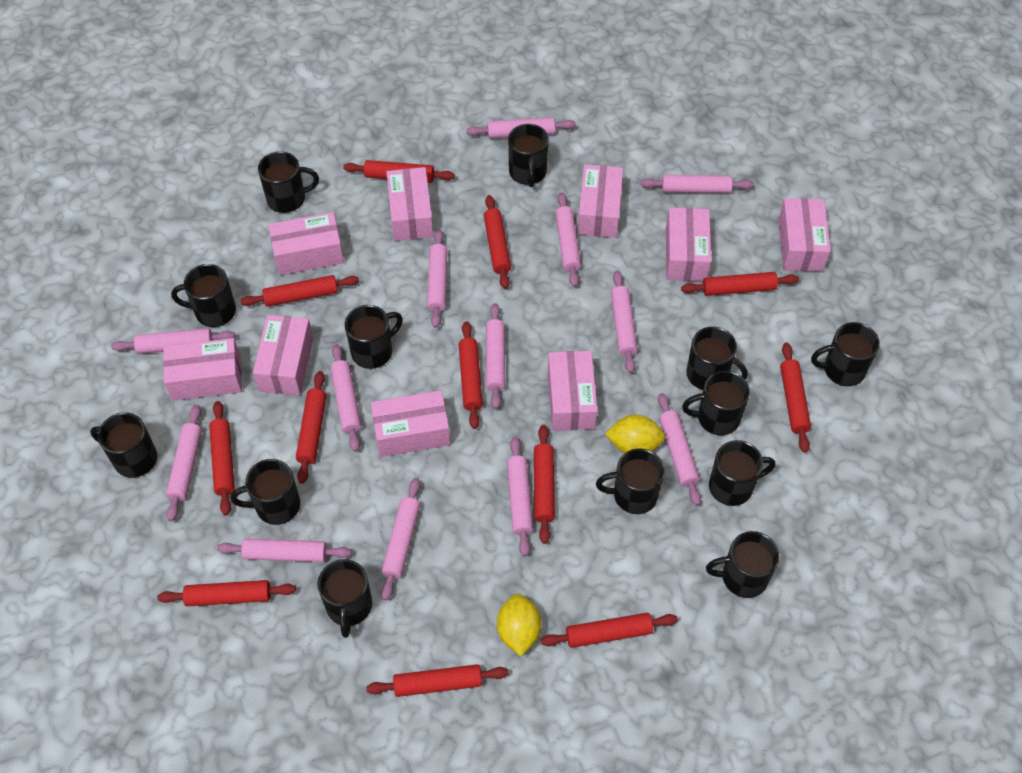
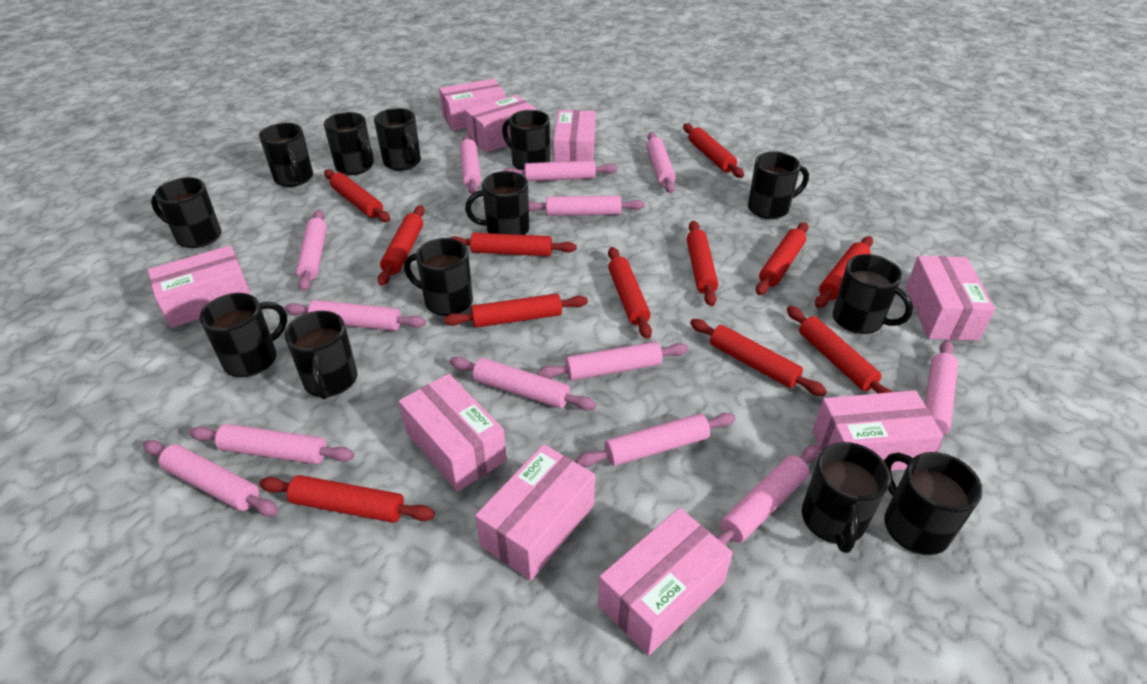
yellow lemon: [497,594,541,656] [605,415,665,453] = 2 -> none = 0

